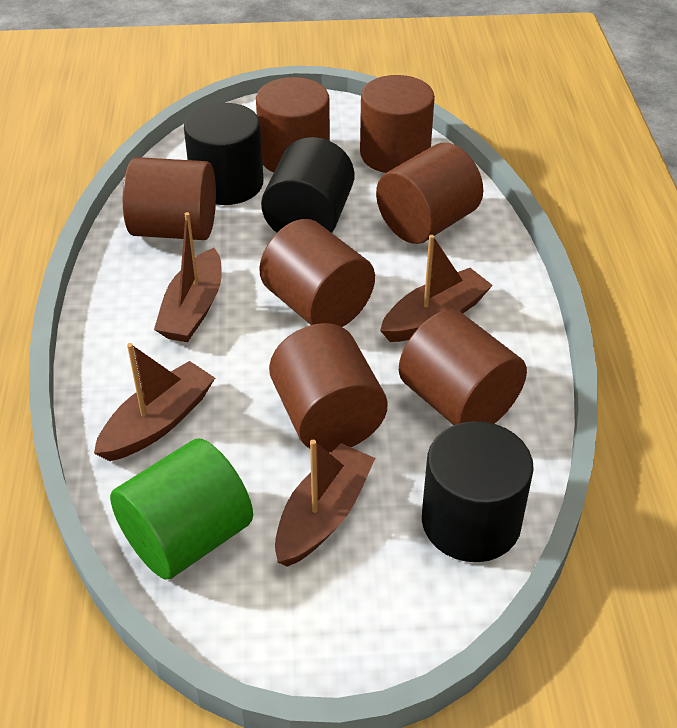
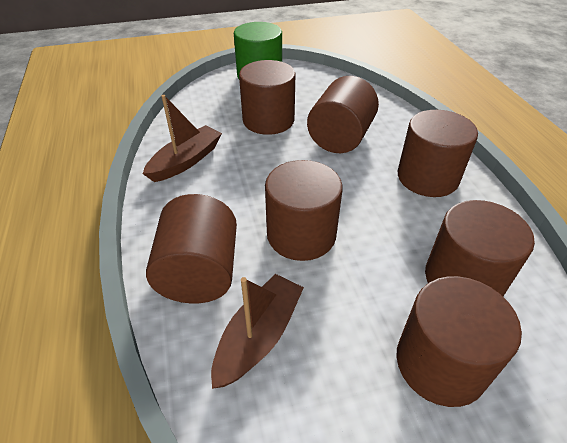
black cylinder: [184,103,263,205] [261,137,354,233] [422,421,534,562] = 3 -> none = 0
brown boat: [94,343,215,461] [154,212,222,342] [275,440,375,567] [380,235,493,342] = 4 -> [143,95,222,182] [211,274,304,389] = 2

